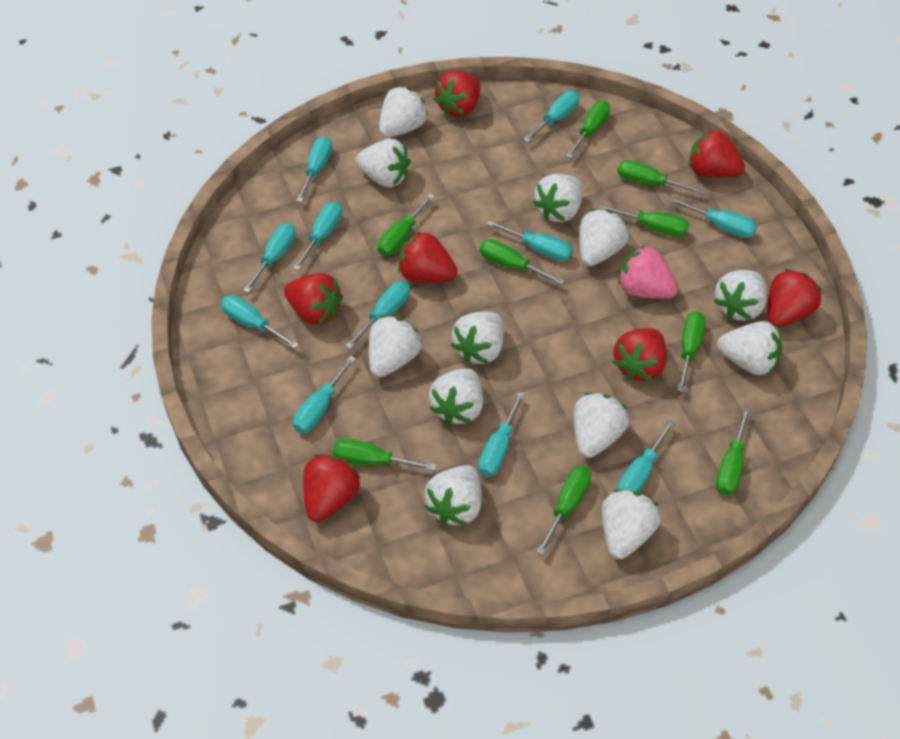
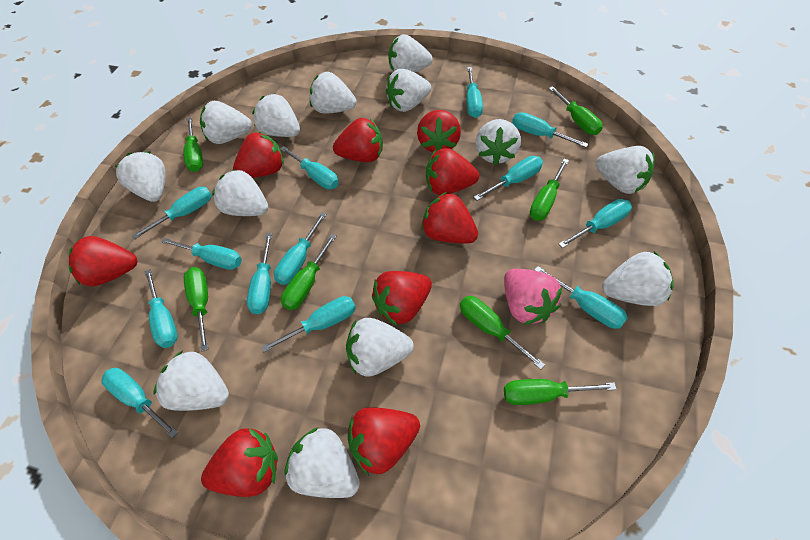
green screwdriver: [333,439,437,471] [378,194,435,256] [479,239,564,285] [537,466,591,555] [566,101,610,158] [599,205,689,237] [617,160,704,194] [678,312,706,392] [716,408,751,495] = 9 -> [183,117,203,172] [184,267,208,351] [281,234,337,310] [460,296,545,370] [504,379,617,405] [530,159,569,221] [549,86,603,135] = 7
red strawberry: [284,273,343,325] [303,454,361,522] [398,232,458,283] [434,71,481,117] [613,328,667,381] [689,129,745,177] [767,269,822,327] = 7 -> [69,236,137,286] [201,428,278,497] [233,131,284,178] [333,118,383,162] [348,407,420,475] [372,271,432,326] [417,110,461,153] [421,192,478,244] [426,148,479,195] = 9
turquoise screwdriver: [221,295,299,349] [243,223,296,293] [293,202,342,271] [293,356,356,433] [296,136,332,202] [345,281,410,349] [478,392,525,477] [487,220,573,262] [523,91,579,143] [617,420,676,492] [669,197,757,238] = 11 -> [101,368,178,438] [132,187,212,240] [144,269,178,348] [161,238,242,270] [247,233,272,314] [261,296,356,352] [274,212,327,285] [280,146,339,189] [466,67,483,118] [474,156,543,201] [512,112,588,147] [534,266,628,329] [559,199,632,248] = 13
white strawberry: [355,139,411,188] [369,316,422,377] [379,86,428,138] [425,465,482,525] [429,368,483,425] [451,312,504,364] [533,174,583,222] [573,392,629,458] [579,209,629,266] [602,489,661,559] [714,270,767,321] [717,321,782,375] = 12 -> [115,151,166,202] [154,350,229,411] [200,101,252,144] [212,169,268,216] [252,94,300,137] [285,427,360,498] [310,72,356,114] [346,318,414,377] [386,69,431,112] [388,34,433,73] [475,119,521,165] [595,146,655,194] [602,251,673,306] = 13

